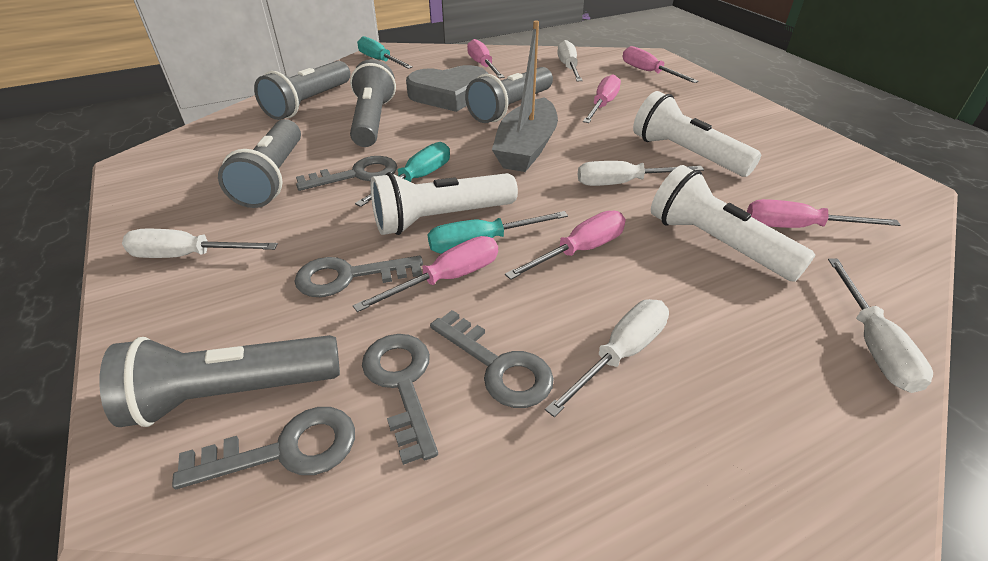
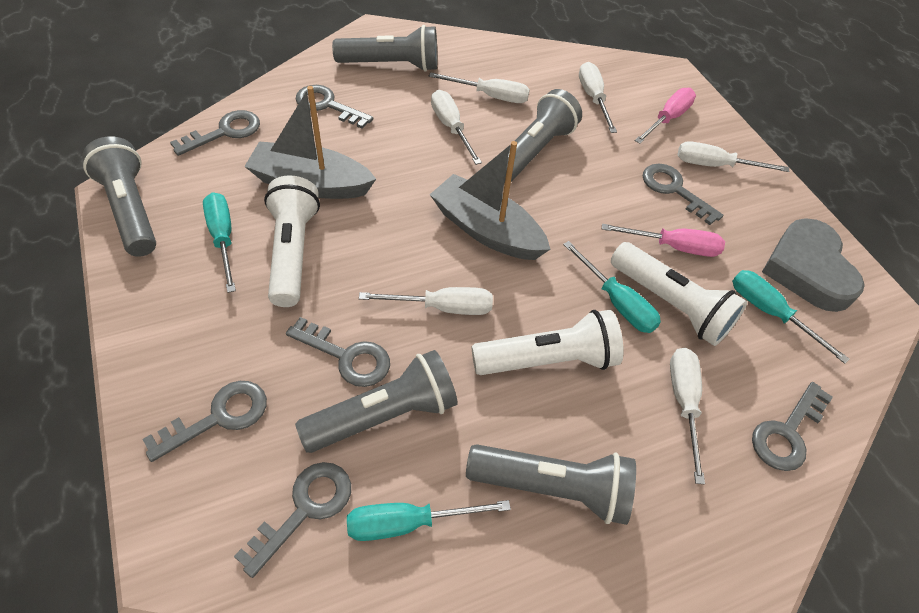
grey boat: [492,20,558,172] = 1 -> [244,86,376,199] [430,141,551,260] = 2
grey key: [172,407,355,489] [295,256,423,297] [296,156,397,191] [362,334,438,465] [430,310,554,408] = 5 -> [142,381,267,462] [170,110,260,156] [234,462,351,578] [286,317,390,387] [296,85,373,129] [643,164,724,225] [752,382,833,471] = 7
pink screwdriver: [353,236,498,312] [467,39,504,78] [505,211,626,280] [583,74,621,123] [623,46,699,83] [747,199,900,228] = 6 -> [602,224,725,257] [635,88,696,144] = 2
turquoise screwdriver: [355,142,450,207] [357,36,413,69] [428,211,568,253] = 3 -> [203,192,236,293] [347,500,511,541] [563,241,661,333] [732,270,849,364] = 4
white screwdriver: [122,229,278,258] [545,299,669,417] [558,40,583,81] [578,161,704,186] [828,258,933,393] = 5 -> [359,287,493,315] [429,72,530,103] [431,90,482,165] [579,62,617,133] [670,348,705,484] [677,141,789,172] = 6

